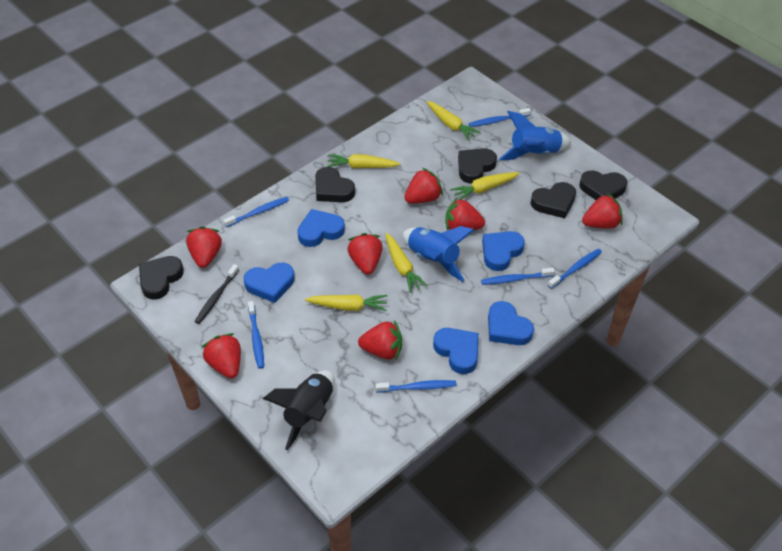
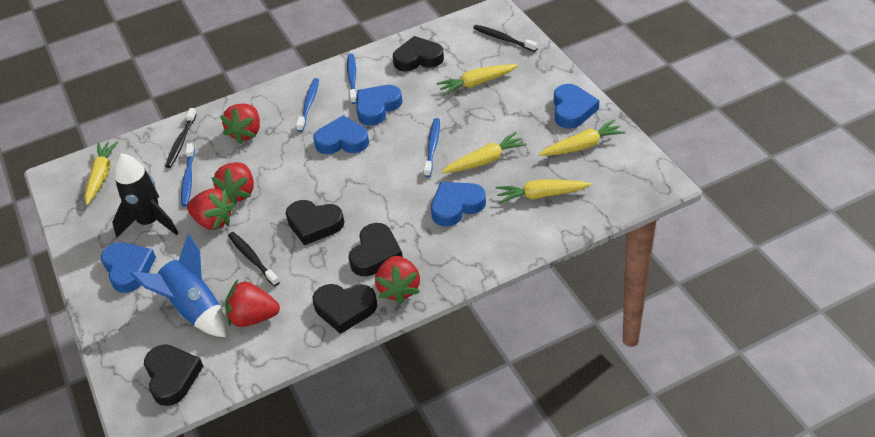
black toothbrush: [194,264,239,324] = 1 -> [165,108,197,168] [228,232,280,286] [473,25,538,52] = 3
blue rocket: [403,226,474,282] [499,111,572,160] = 2 -> [130,234,226,337] = 1
blue toothbrush: [223,197,289,227] [248,301,264,369] [375,380,456,392] [469,108,531,127] [481,268,555,285] [548,249,602,289] = 6 -> [181,143,195,207] [296,78,319,132] [347,53,357,104] [424,118,440,177] = 4
red strawberry: [186,226,222,268] [201,333,241,378] [348,233,383,275] [358,320,402,360] [404,168,443,203] [445,198,485,231] [582,193,623,229] = 7 -> [187,188,235,231] [211,162,254,205] [220,104,260,144] [225,280,280,327] [375,256,420,304] = 5

